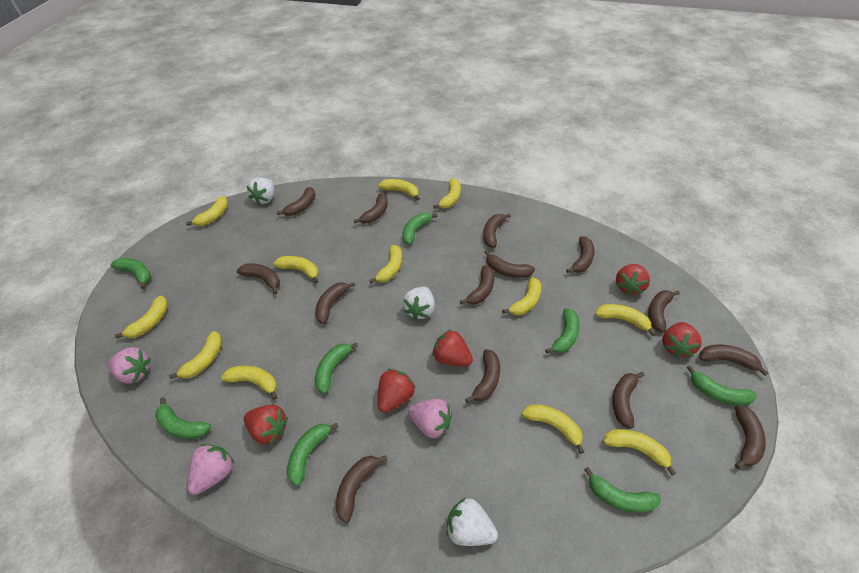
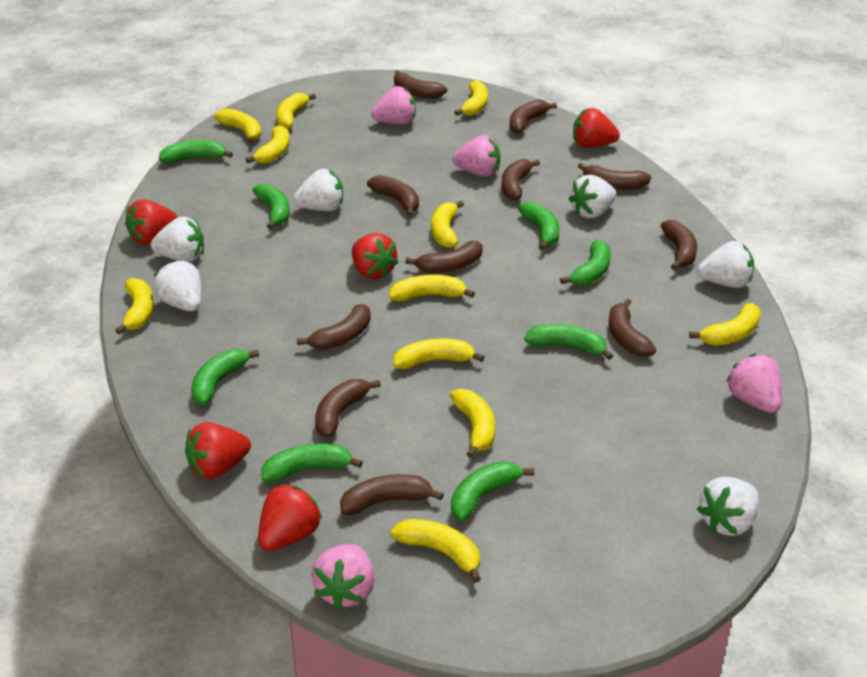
brown banana: [237,263,280,294] [276,187,315,216] [315,282,355,324] [336,455,387,523] [354,193,388,224] [460,265,494,305] [465,349,500,403] [483,213,511,248] [485,250,535,278] [566,236,595,273] [612,372,645,429] [648,290,680,333] [699,345,768,376] [735,405,766,469] = 14 -> [297,304,371,350] [315,379,381,438] [340,474,444,515] [367,175,419,217] [394,70,448,98] [405,241,483,273] [501,159,540,201] [510,100,557,134] [578,163,651,190] [609,299,656,357] [661,220,697,270] = 11
pink strawberry: [108,347,151,384] [187,444,234,495] [408,399,452,438] = 3 -> [312,544,374,610] [371,86,416,125] [452,135,500,177] [726,354,782,413] = 4
white strawberry: [247,178,274,205] [403,287,435,320] [446,497,498,546] = 3 -> [151,217,204,262] [153,260,202,311] [293,169,343,211] [569,175,616,218] [697,241,754,288] [697,477,759,536] = 6
yellow banana: [115,296,168,338] [169,331,222,379] [186,196,228,226] [221,366,277,400] [273,256,319,283] [369,245,402,283] [378,179,420,201] [433,178,461,209] [502,277,541,315] [522,404,584,454] [595,304,656,336] [603,429,676,475] = 12 -> [115,278,154,334] [214,108,261,143] [245,125,290,164] [276,93,316,129] [389,275,475,302] [390,519,481,583] [393,339,484,369] [431,201,464,248] [450,389,495,458] [454,80,488,116] [689,303,761,346] = 11

